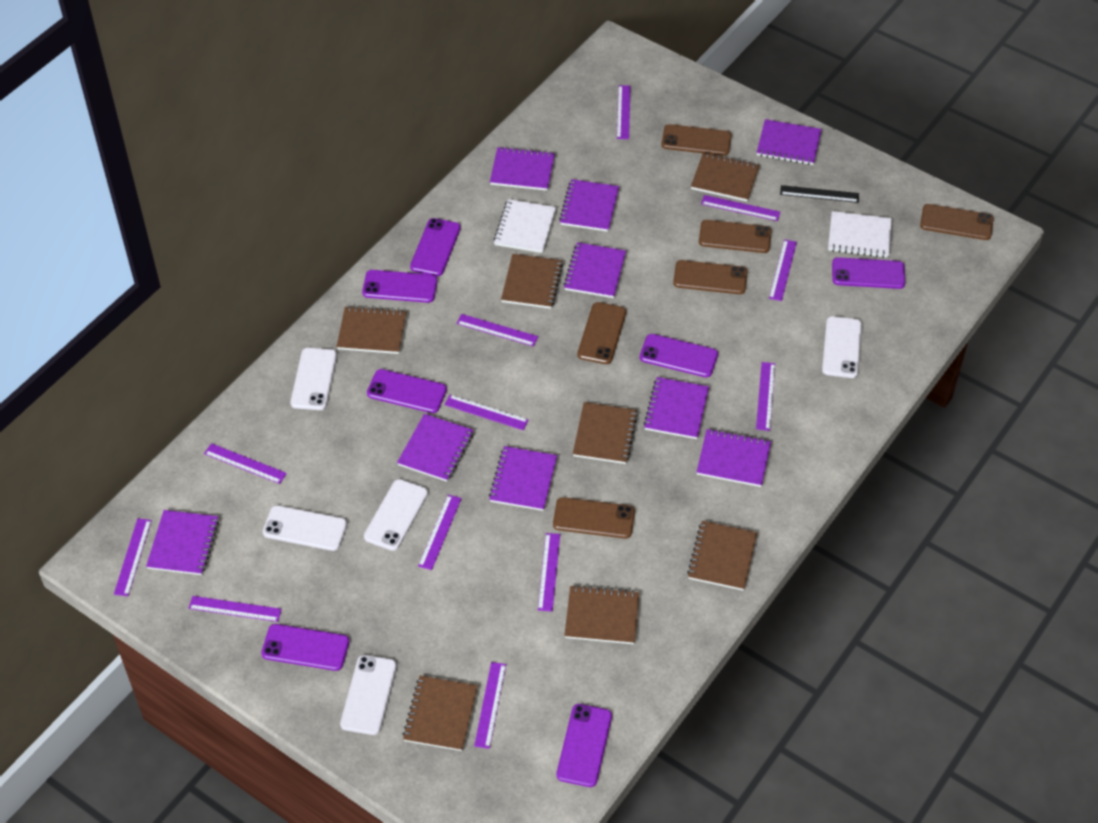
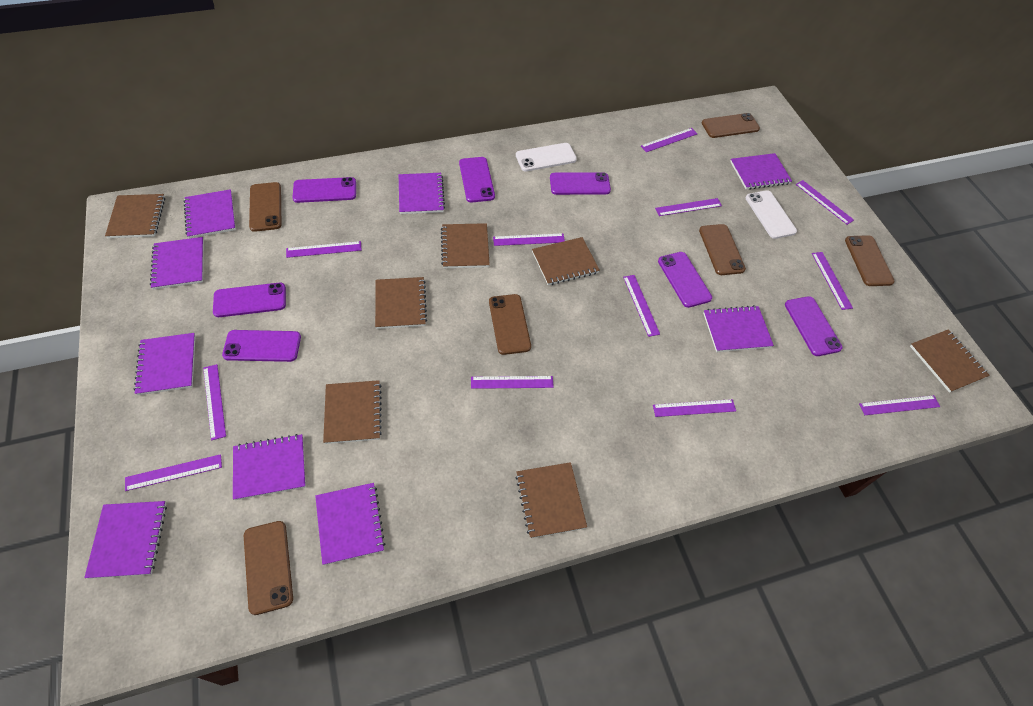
black ruler: [780,185,859,203] = 1 -> none = 0
white notebook: [494,199,556,253] [828,211,892,258] = 2 -> none = 0
white phone: [263,505,347,551] [291,347,337,410] [340,655,397,735] [364,479,428,551] [822,316,862,378] = 5 -> [516,143,577,171] [746,190,797,239] = 2

